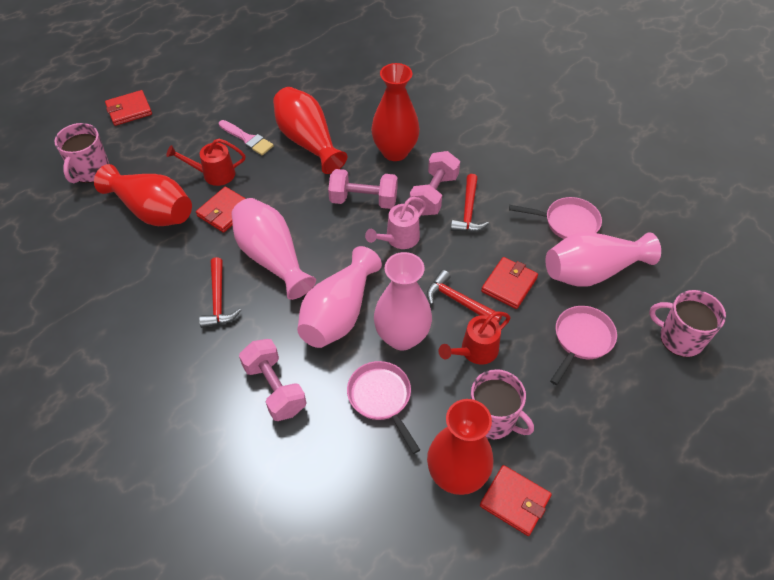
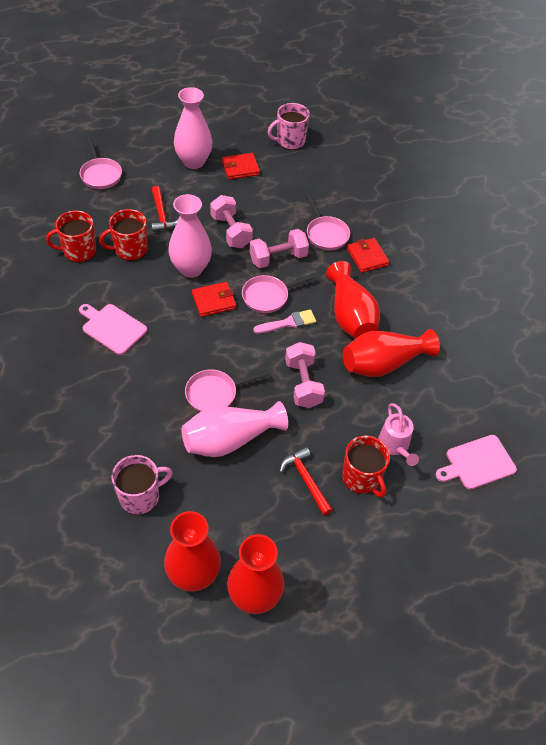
pink cutting board: none = 0 -> [79,304,147,355] [436,435,517,489] = 2
pink mug: [54,123,109,183] [470,369,534,440] [649,290,726,357] = 3 -> [112,455,173,515] [268,103,310,150] = 2
pink pan: [347,361,420,454] [509,197,602,239] [550,306,617,385] = 3 -> [80,138,122,189] [185,369,269,412] [242,273,316,313] [306,194,350,250] = 4
pink vase: [231,198,316,300] [297,246,382,348] [374,252,432,351] [545,232,661,287] = 4 -> [168,194,212,278] [174,87,212,169] [182,401,288,457] = 3
red hammer: [199,257,241,328] [427,270,502,323] [451,174,489,232] = 3 -> [151,186,179,232] [279,447,333,516] = 2
red mug: none = 0 -> [46,211,96,263] [99,209,148,261] [342,436,390,498] = 3
red wallet: [105,90,152,126] [196,186,246,233] [480,465,552,536] [481,257,538,309] = 4 -> [192,282,236,317] [222,153,260,180] [347,238,389,273] = 3
red watering can: [166,139,245,186] [439,311,511,365] = 2 -> none = 0

